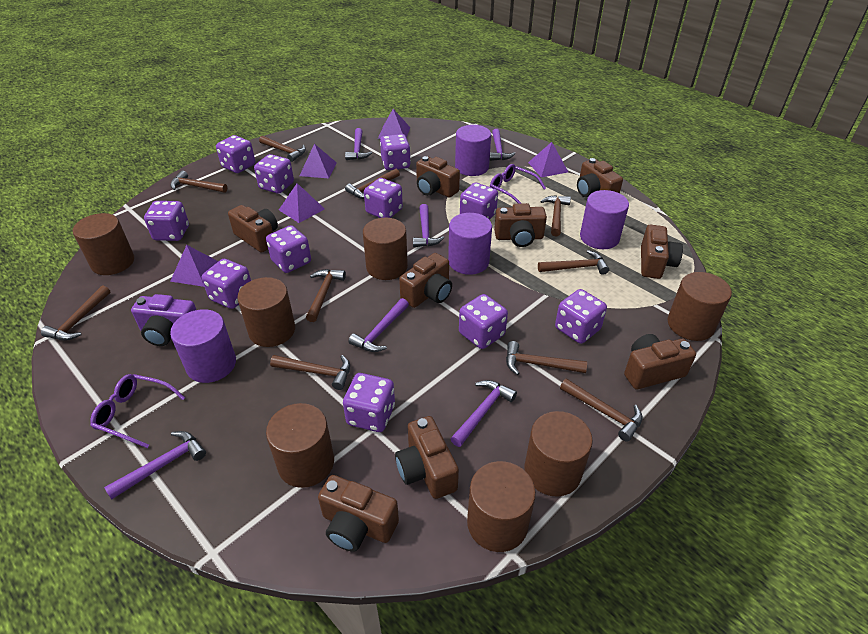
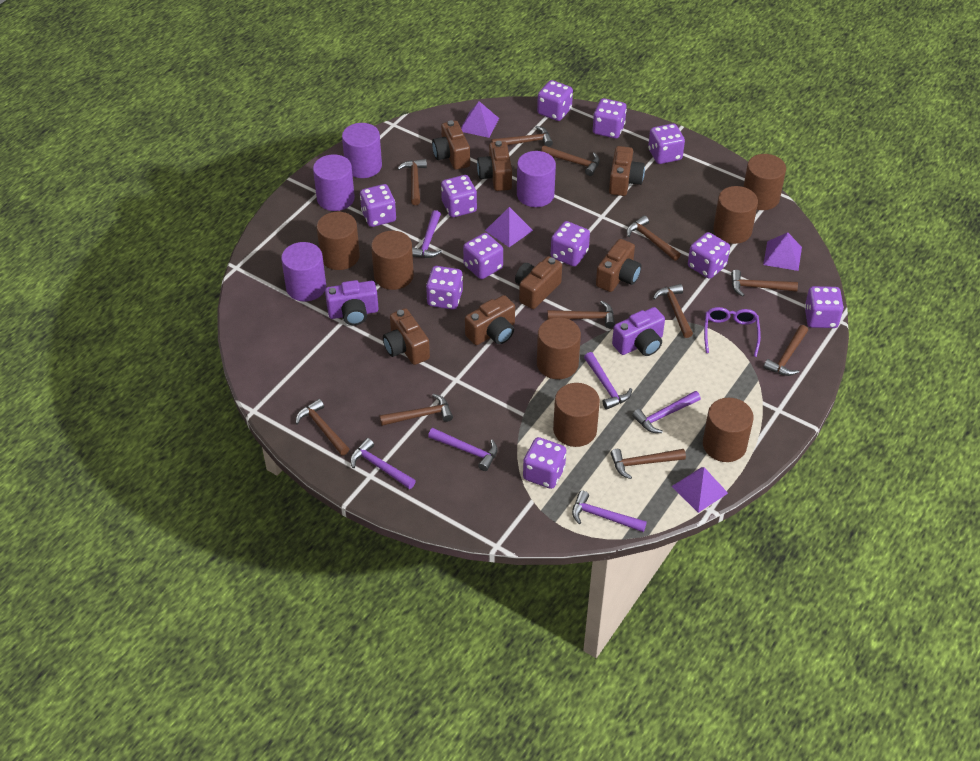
brown camera: [228,205,278,253] [318,475,399,552] [395,416,459,499] [399,253,452,308] [416,156,460,198] [494,203,547,247] [577,158,623,197] [624,334,696,389] [641,225,683,279] = 9 -> [383,308,430,365] [432,120,470,170] [465,295,515,345] [477,141,512,191] [515,256,562,309] [596,239,641,292] [609,146,645,196] = 7
brown hammer: [41,285,111,341] [170,170,227,193] [259,136,306,162] [270,355,350,390] [306,269,346,322] [345,169,400,199] [506,341,587,375] [538,250,609,275] [540,195,571,236] [560,379,643,442] = 10 -> [296,399,349,456] [380,394,453,426] [397,159,427,205] [491,126,553,147] [541,145,600,176] [547,301,615,328] [610,449,686,479] [627,215,681,261] [653,284,693,338] [731,270,798,296] [763,325,808,376] = 11
purple camera: [131,294,196,346] = 1 -> [325,280,379,325] [612,307,665,356] = 2
purple glasses: [90,374,185,448] [490,164,546,204] = 2 -> [704,307,761,357] = 1
purple pyramid: [170,245,218,287] [279,183,325,223] [299,144,337,178] [378,109,410,139] [528,142,568,178] = 5 -> [461,101,499,138] [485,207,533,247] [672,467,728,513] [763,232,802,271] = 4

